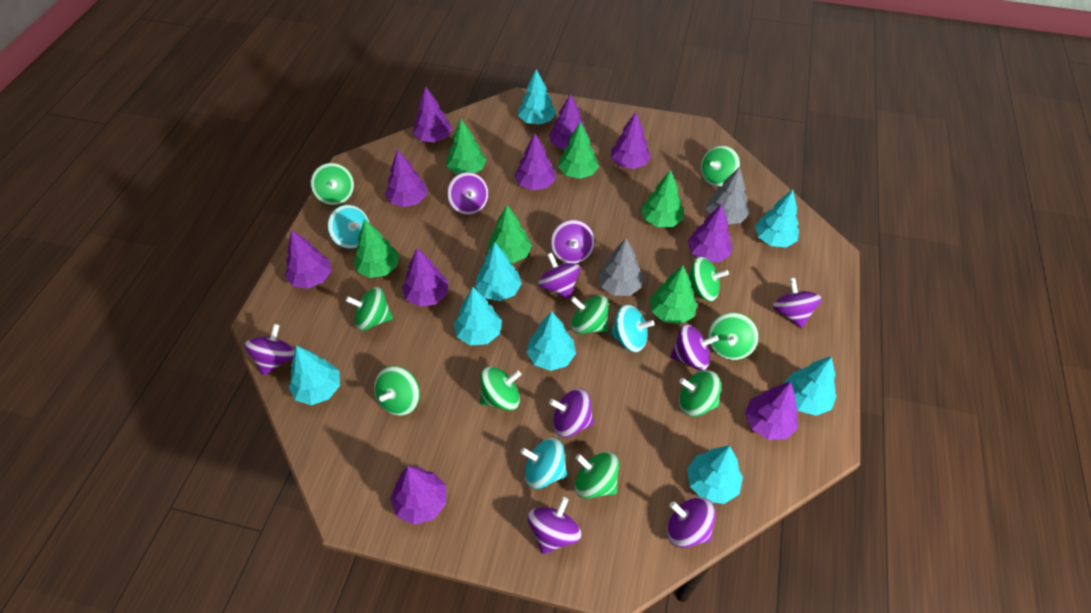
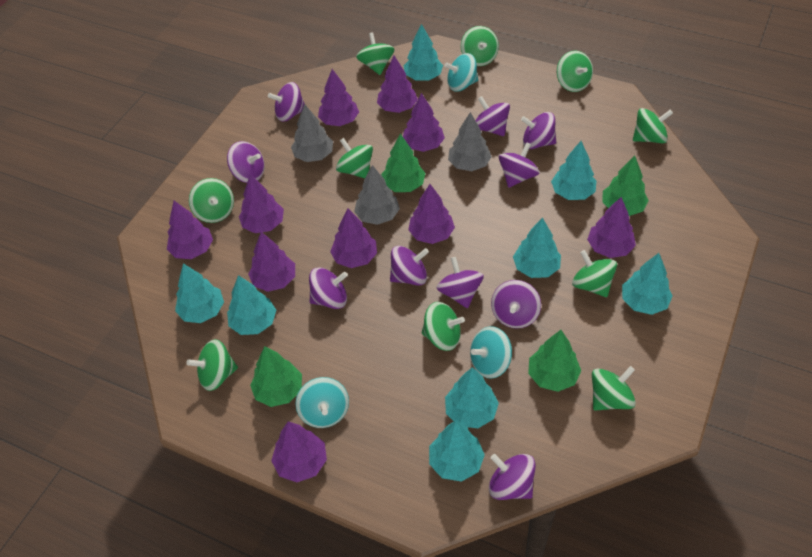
green tree: [353,219,399,278] [446,119,487,174] [488,205,532,263] [558,121,599,179] [641,170,684,227] [650,265,697,324] = 6 -> [250,346,302,407] [381,134,425,192] [528,330,581,392] [602,155,649,216] = 4
grey tree: [598,238,644,296] [706,167,749,225] = 2 -> [291,104,333,162] [354,165,400,225] [448,112,492,171] = 3
purple spinning top: [244,324,295,376] [447,172,488,215] [528,497,582,554] [538,253,581,299] [549,388,594,437] [551,220,595,264] [667,497,716,548] [670,324,719,371] [772,278,822,328] = 9 -> [227,141,265,183] [268,82,305,122] [309,267,348,309] [390,246,429,286] [437,257,484,308] [476,96,510,136] [489,454,536,500] [491,280,541,329] [499,142,539,188] [521,112,556,149] = 10

